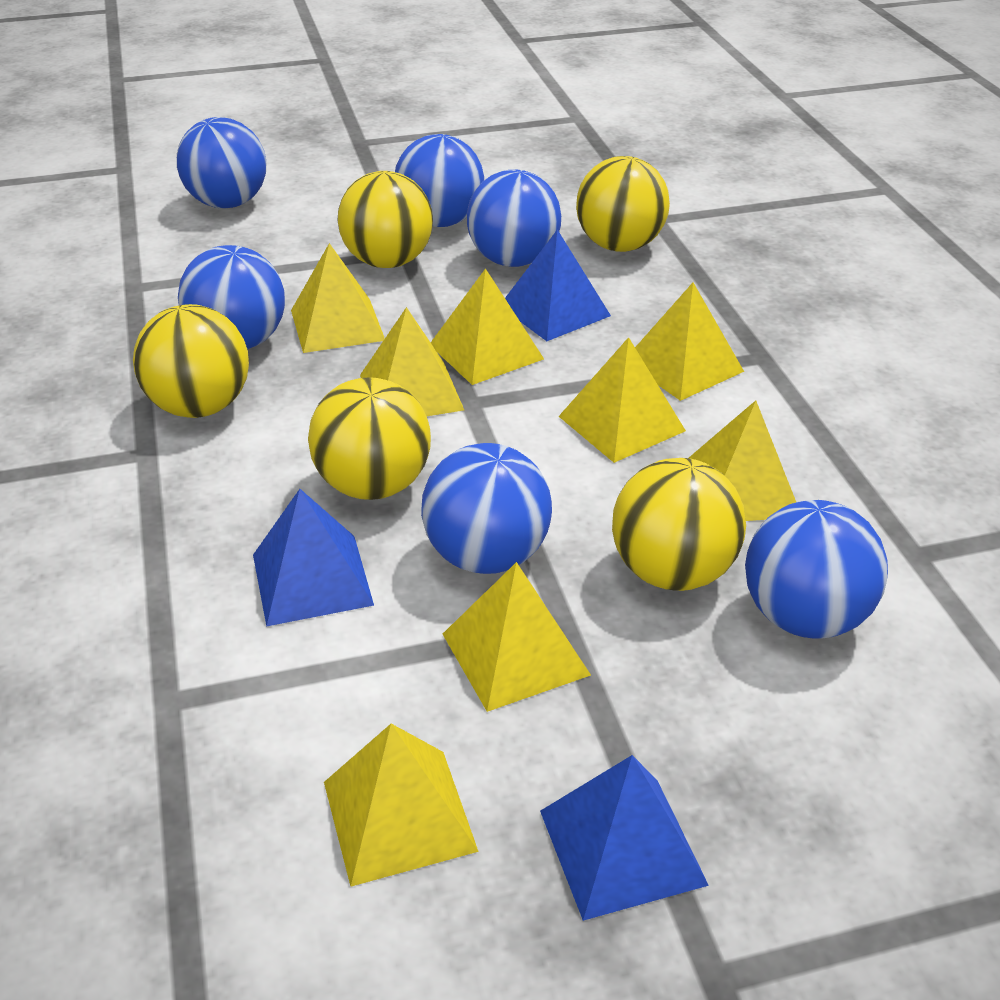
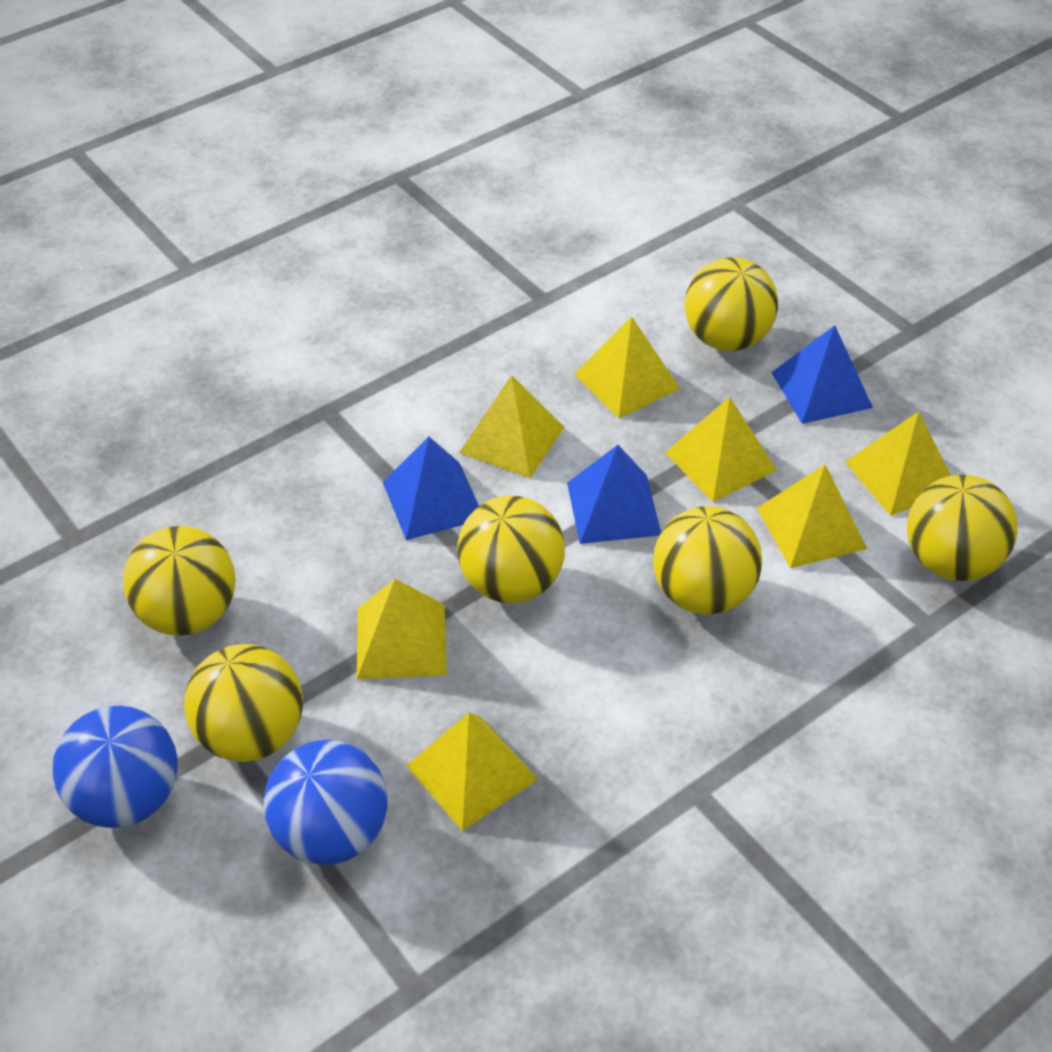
blue ball: [177,117,266,208] [178,245,285,349] [395,134,484,227] [421,443,552,574] [467,170,561,267] [745,500,888,638] = 6 -> [53,706,178,828] [263,740,388,865] = 2
yellow ball: [133,304,249,418] [308,377,431,500] [338,171,433,268] [576,156,670,252] [612,458,746,591] = 5 -> [123,526,236,636] [184,644,303,762] [457,495,565,603] [653,506,762,615] [684,257,778,351] [907,475,1018,581] = 6
yellow pyramid: [291,243,385,353] [324,724,479,887] [360,307,464,416] [431,268,544,385] [443,562,591,712] [559,337,686,463] [635,283,744,401] [689,400,796,521] = 8 -> [357,579,447,679] [406,713,538,831] [459,375,564,478] [575,316,680,419] [665,397,777,502] [757,464,867,568] [845,411,951,516] = 7

